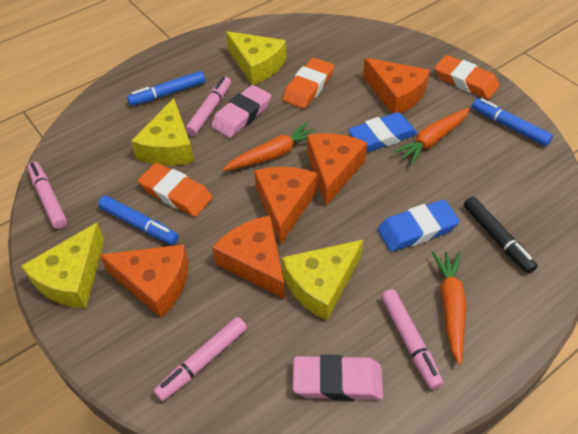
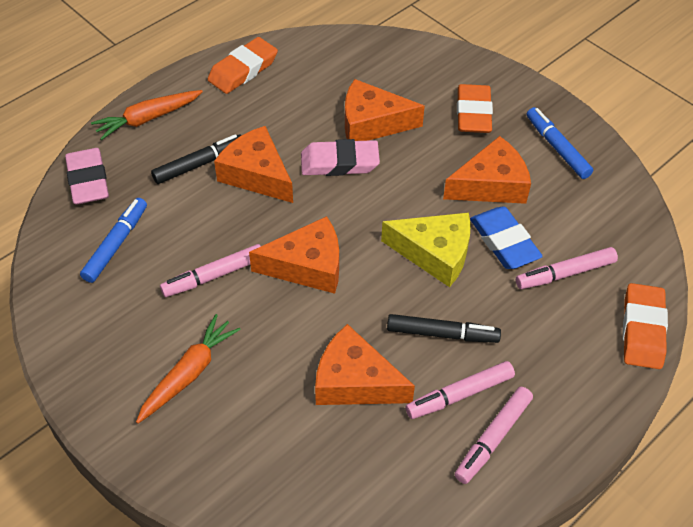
black marker: [464,196,538,274] = 1 -> [151,134,241,184] [387,314,501,343] = 2
blue eraser: [348,112,418,152] [377,200,460,252] = 2 -> [470,206,543,269] = 1
blue marker: [98,196,179,245] [127,71,205,106] [472,98,553,146] = 3 -> [80,198,147,283] [527,107,593,179] = 2
orange carrot: [223,122,314,171] [393,108,470,165] [432,251,466,365] = 3 -> [91,90,203,140] [136,314,241,424] = 2
yellow cheese: [21,223,104,308] [131,98,194,165] [226,31,286,85] [282,240,363,321] = 4 -> [381,213,471,287] = 1

